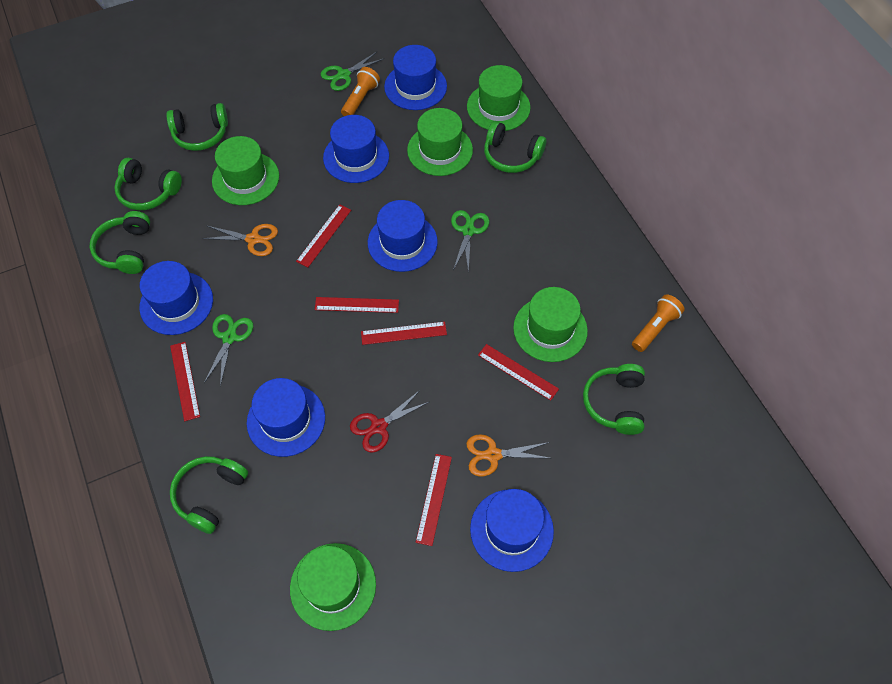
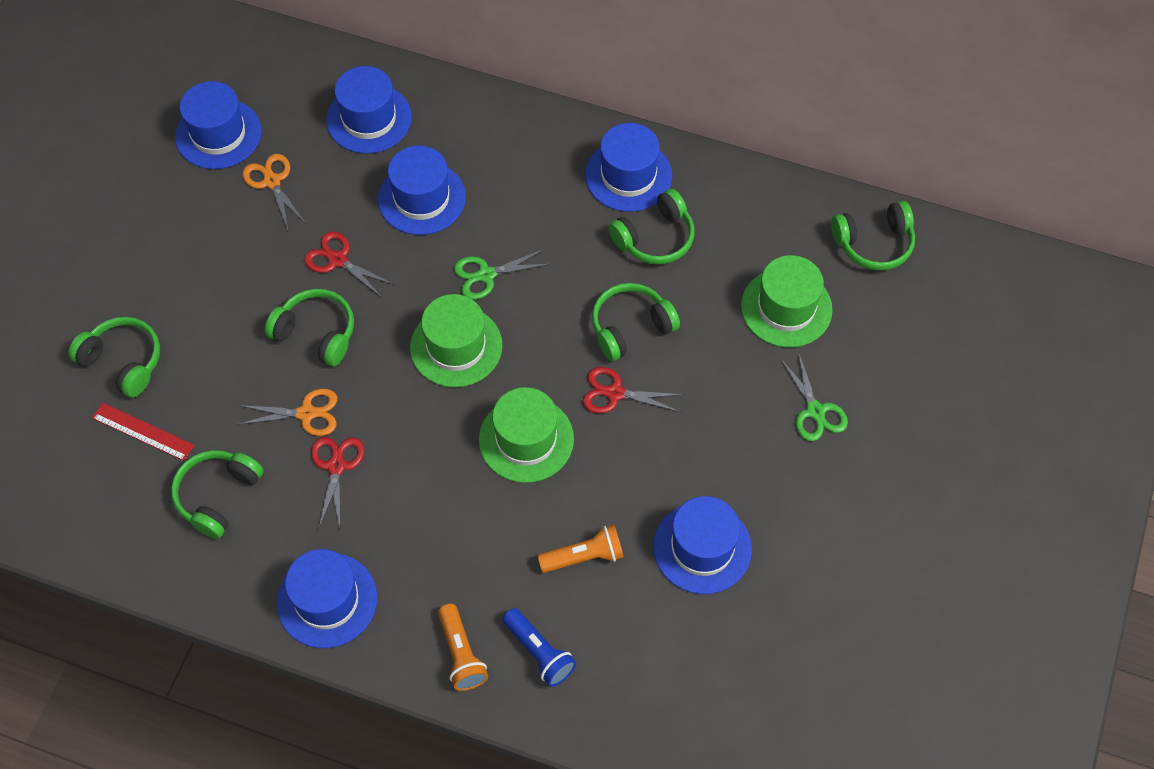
blue flashlight: none = 0 -> [502,608,576,687] = 1
green hat: [212,136,279,205] [290,543,376,631] [407,108,473,176] [467,65,531,131] [513,287,588,362] = 5 -> [410,294,503,387] [479,387,574,483] [741,255,833,347] = 3
green scissors: [204,314,253,386] [321,52,385,91] [451,210,489,273] = 3 -> [454,249,550,299] [780,351,848,441] = 2
red ruler: [170,342,200,421] [296,204,351,267] [315,297,399,313] [361,322,447,345] [416,454,452,546] [478,344,559,401] = 6 -> [92,403,194,461] = 1
red scissors: [350,390,429,452] = 1 -> [304,232,395,297] [311,437,364,528] [583,367,684,413] = 3

